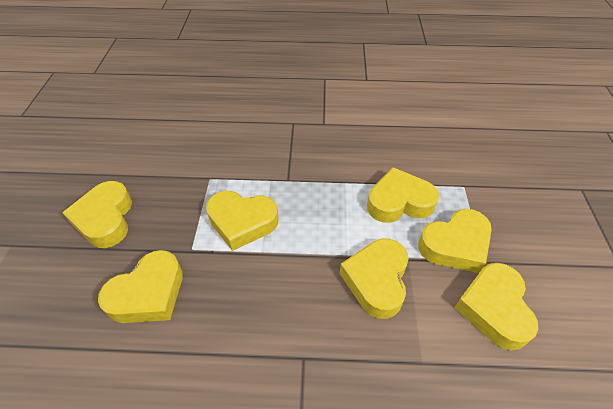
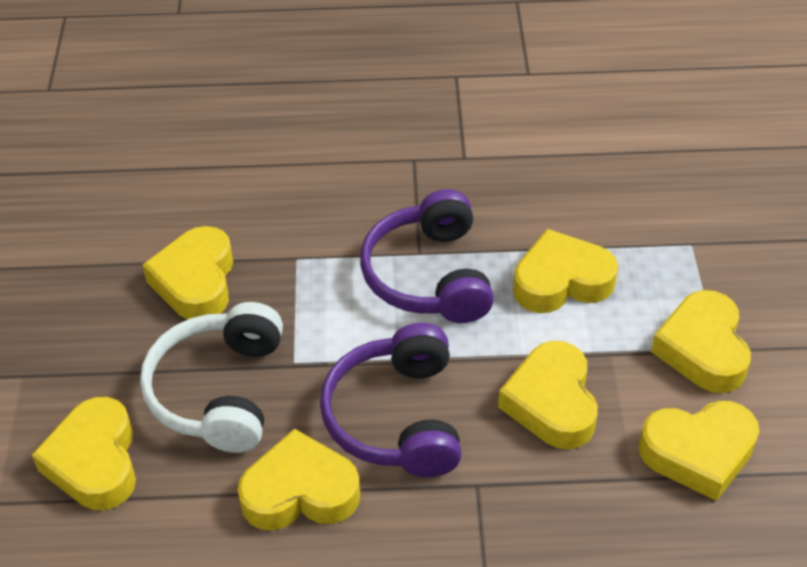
purple headphones: none = 0 -> [320,323,462,477] [360,189,494,323] = 2
white headphones: none = 0 -> [140,302,283,453] = 1

